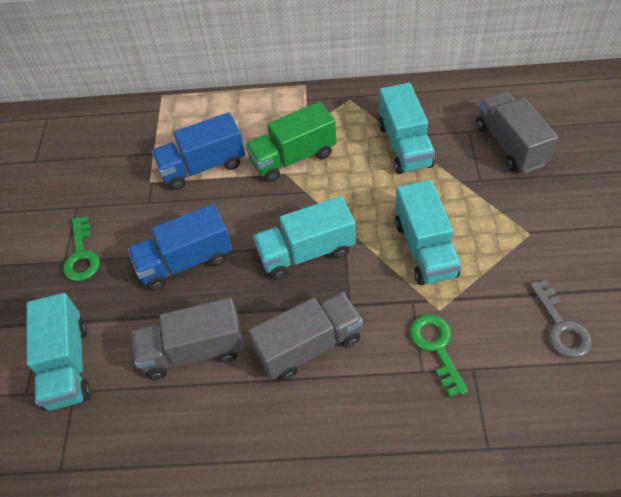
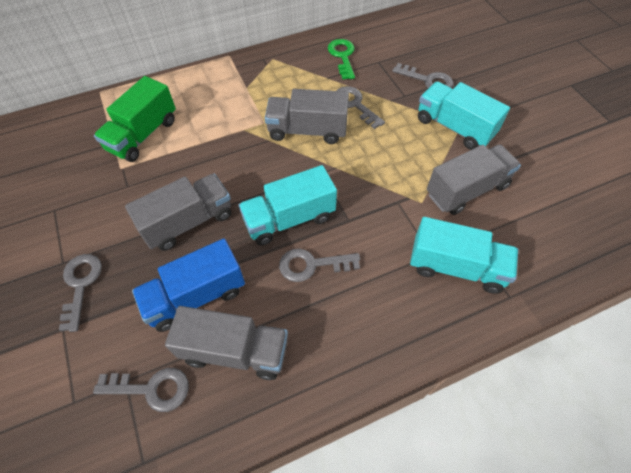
blue truck: [128,204,232,291] [152,112,245,190] = 2 -> [132,239,245,332] = 1
green key: [63,216,100,281] [410,314,468,397] = 2 -> [328,39,355,79] = 1
grey key: [530,280,592,358] = 1 -> [59,254,102,332] [93,368,189,412] [279,248,360,282] [336,86,385,129] [392,63,454,88] = 5
grey truck: [132,298,244,380] [249,292,363,381] [476,91,558,173] = 3 -> [125,173,231,251] [165,306,288,380] [265,89,349,144] [427,144,521,215] = 4
turquoise truck: [26,293,91,411] [253,196,356,279] [378,83,435,174] [395,180,462,285] = 4 -> [238,165,337,245] [410,217,518,294] [418,81,510,150] = 3

